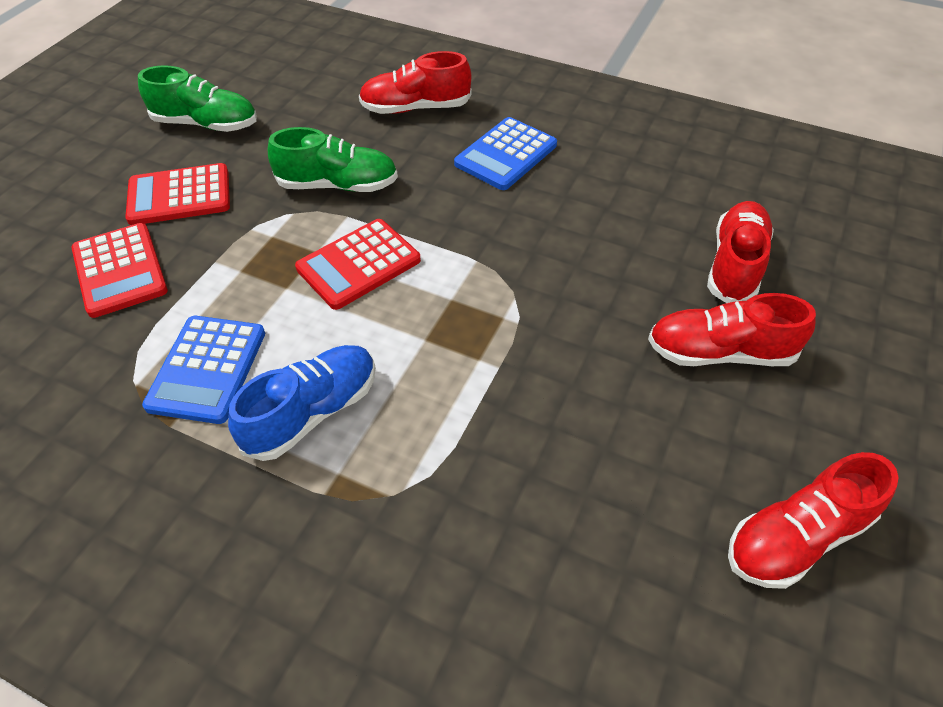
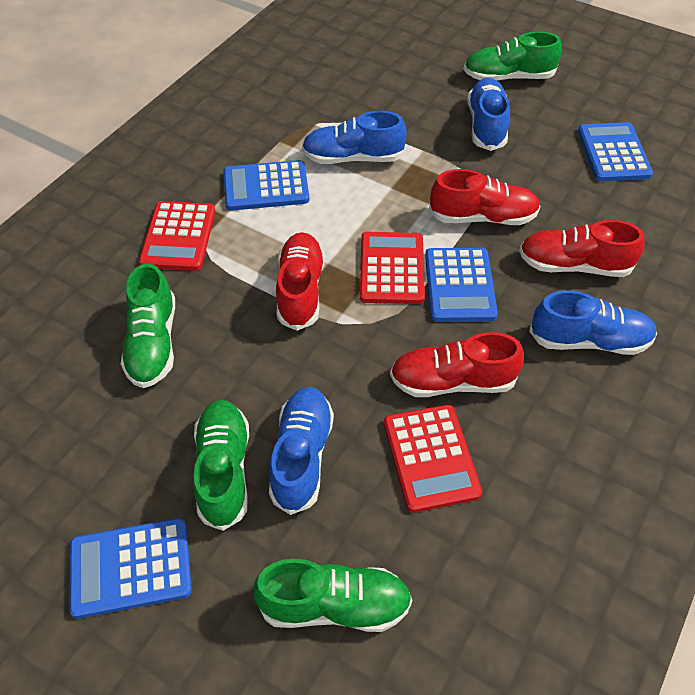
blue calculator: [142,316,265,424] [454,117,557,190] = 2 -> [69,518,192,619] [223,160,310,211] [425,248,498,322] [578,122,653,181] = 4
blue shoe: [228,345,376,461] = 1 -> [269,387,334,515] [302,111,407,164] [468,78,510,151] [529,290,657,355] = 4
green shoe: [138,65,257,132] [268,127,398,192] = 2 -> [121,263,175,388] [193,400,249,531] [253,559,412,632] [464,31,562,81] = 4

